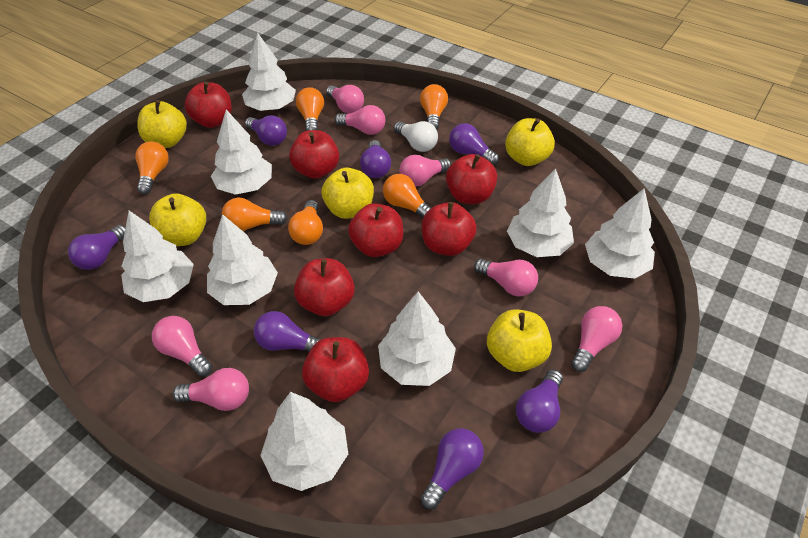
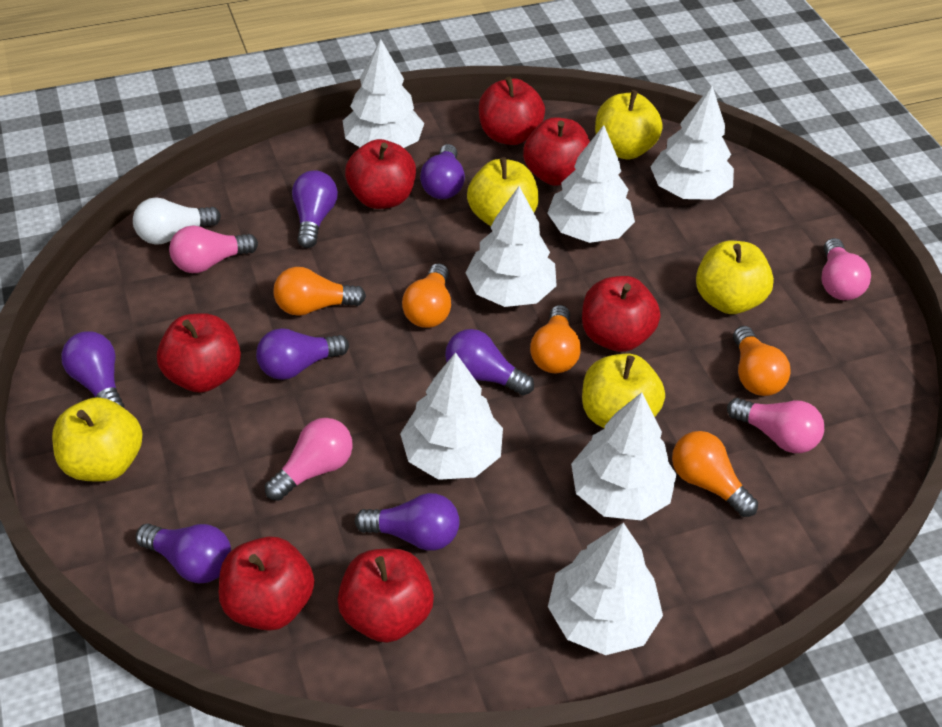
orange light bulb: [135,141,169,194] [222,198,288,231] [288,200,323,245] [296,87,324,131] [383,174,431,218] [420,84,448,130] = 6 -> [274,267,366,316] [402,263,451,328] [530,305,581,373] [672,431,758,517] [733,326,791,396] = 5
pink light bulb: [152,316,213,377] [173,368,249,411] [326,85,364,114] [335,105,385,135] [399,155,451,187] [474,259,538,296] [571,306,622,372] = 7 -> [169,225,258,273] [265,418,353,501] [727,398,824,453] [821,238,871,300] = 4
white tree: [121,211,194,302] [207,214,278,305] [211,109,272,195] [242,32,296,111] [260,392,348,491] [378,292,456,386] [507,168,574,257] [585,188,655,279] = 8 -> [343,39,424,148] [400,352,503,480] [465,186,557,307] [547,125,635,243] [548,523,663,655] [571,393,677,520] [650,86,734,200] = 7

